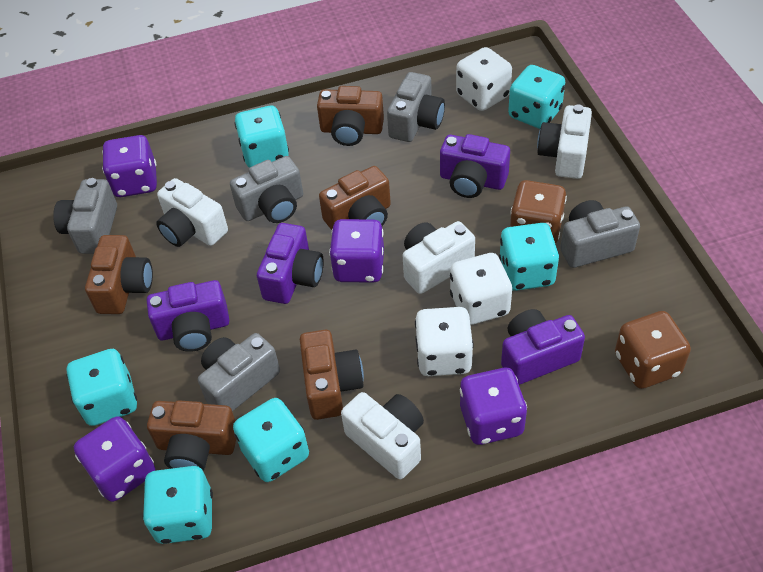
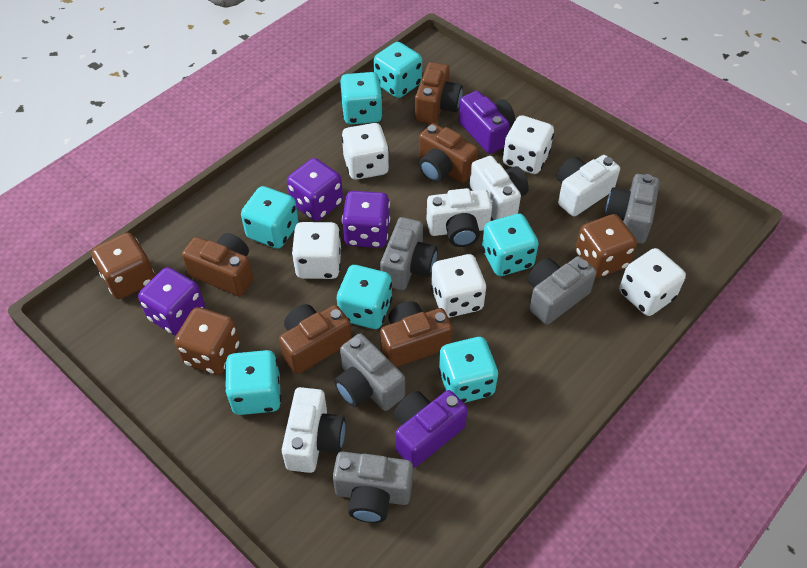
brown dice: [510,180,567,244] [615,311,691,389] = 2 -> [92,233,155,299] [174,307,240,375] [575,214,637,278] = 3
purple camera: [147,280,229,352] [257,223,324,304] [440,134,510,198] [501,309,585,385] = 4 -> [394,390,468,468] [459,91,515,154] = 2
purple dice: [74,416,155,502] [102,135,157,197] [329,219,384,283] [460,368,527,445] = 4 -> [138,267,205,335] [287,158,343,221] [342,191,390,248] = 3
turquoise dice: [66,349,137,426] [143,466,213,544] [233,398,309,482] [235,106,289,168] [499,223,559,291] [508,65,565,129] = 6 -> [225,350,281,415] [241,186,299,249] [337,265,392,329] [340,72,383,124] [374,42,422,98] [438,337,498,403] [482,214,539,276] = 7
white dice: [415,307,474,376] [450,253,512,325] [456,47,512,111] = 3 -> [291,222,341,279] [341,123,389,180] [431,254,486,318] [503,115,554,174] [619,248,686,316] = 5

